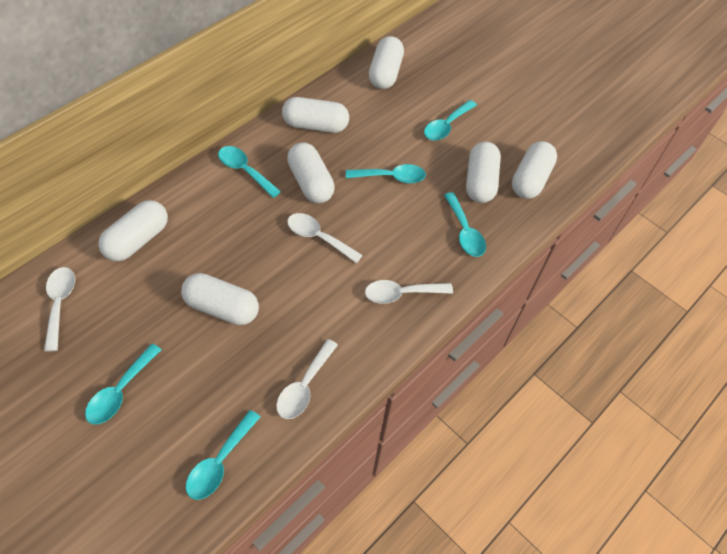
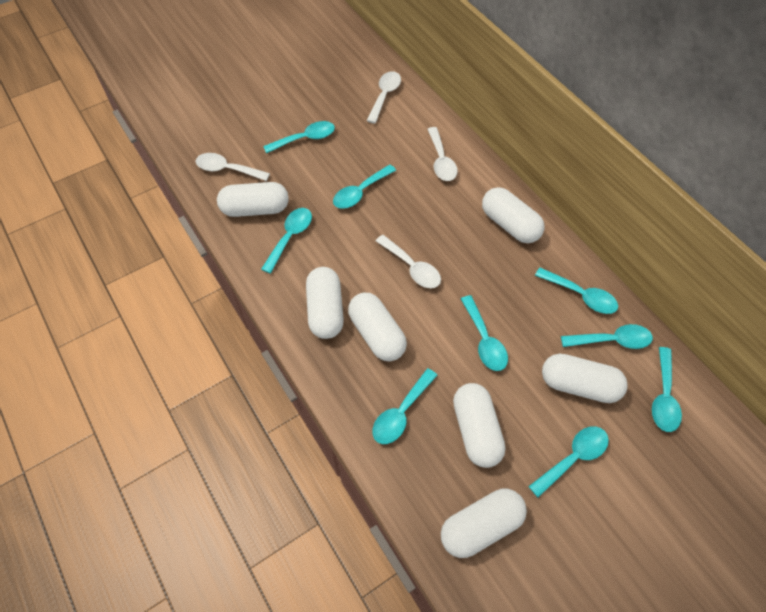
turquoise spoon: [85,344,162,424] [186,410,260,500] [218,146,281,198] [346,164,426,183] [424,100,477,141] [444,192,486,257] = 6 -> [261,208,312,274] [263,121,335,153] [333,165,396,209] [372,368,437,444] [461,295,508,371] [528,426,609,497] [535,268,618,314] [561,324,653,349] [652,347,682,432] = 9

